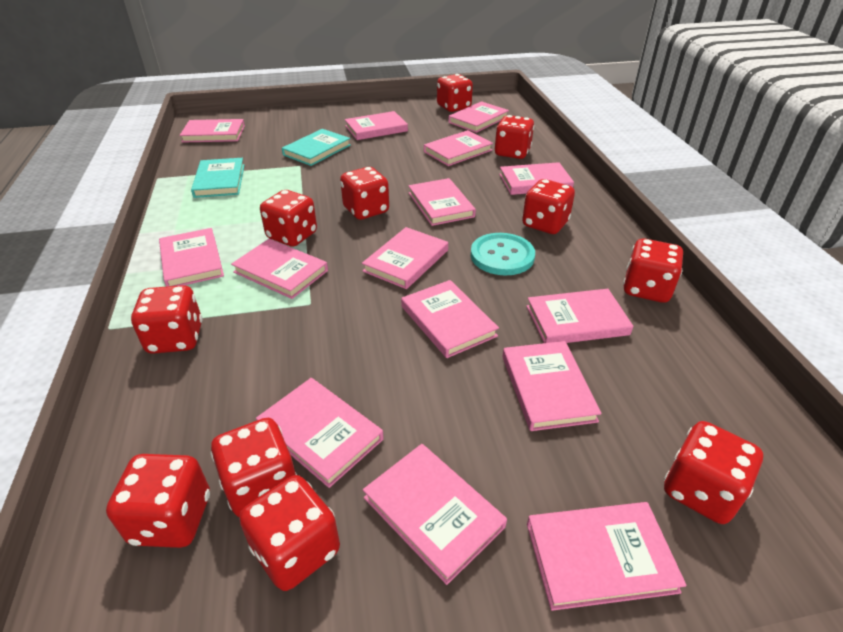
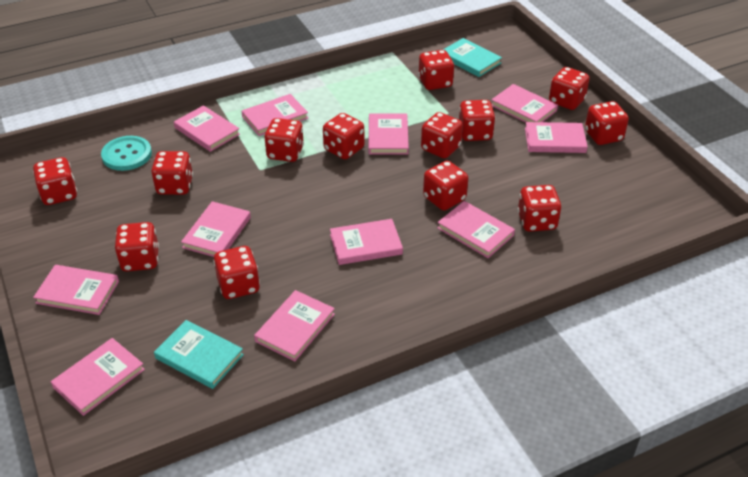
pink book: [159,228,224,287] [180,119,245,143] [231,239,328,299] [256,378,384,488] [345,111,408,140] [362,227,448,289] [363,444,507,585] [401,280,499,358] [408,178,476,226] [424,130,493,166] [448,101,509,133] [499,162,574,195] [502,341,602,431] [526,289,633,343] [527,502,687,611] = 15 -> [33,265,119,315] [51,338,145,416] [174,105,240,152] [181,201,251,257] [241,94,308,136] [254,290,335,361] [330,219,403,265] [368,114,409,155] [437,201,515,258] [491,84,558,123] [525,122,588,153] = 11
red dice: [106,454,210,548] [131,285,202,354] [211,418,297,517] [239,475,340,591] [260,190,317,247] [340,167,389,220] [437,74,473,112] [495,115,534,159] [522,179,575,234] [623,238,683,303] [664,421,763,524] = 11 -> [33,157,77,205] [115,222,159,271] [151,151,193,195] [213,246,260,299] [265,118,304,162] [323,113,364,159] [418,50,454,90] [421,112,463,158] [423,161,468,211] [459,100,496,141] [517,185,561,232] [549,67,590,110] [585,101,629,145] = 13

